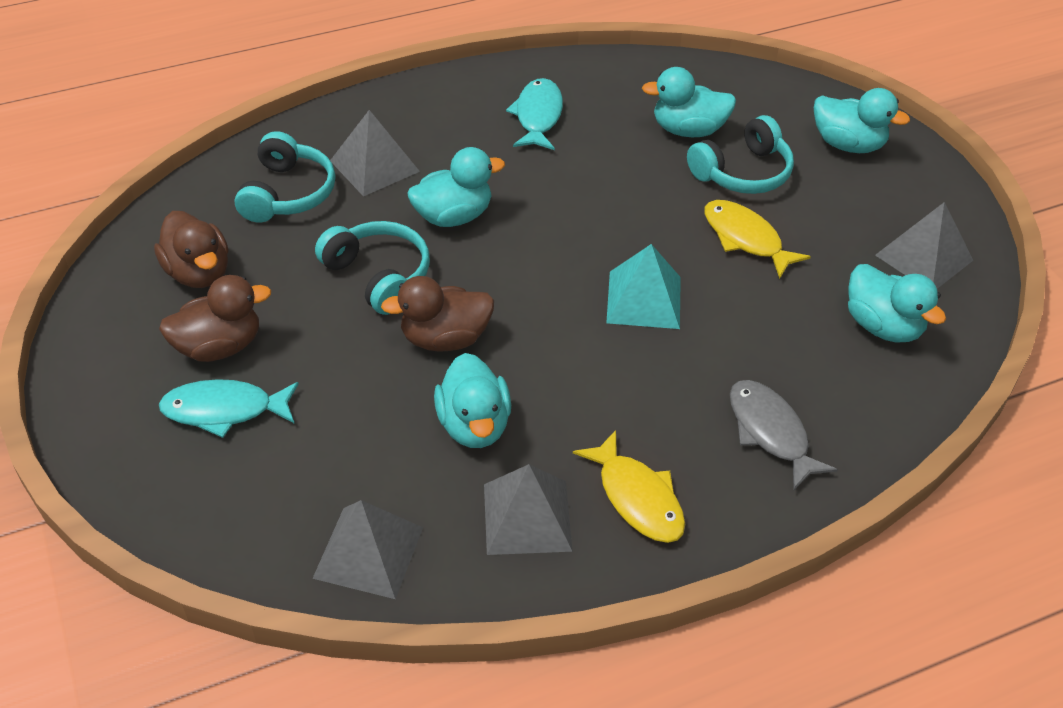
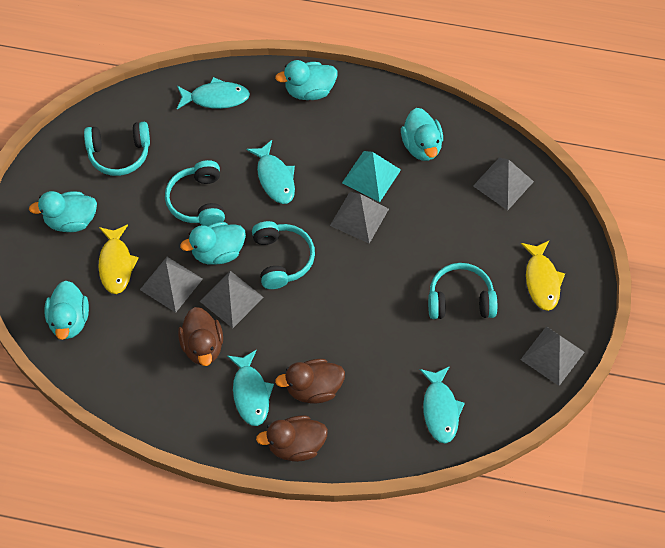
grey fish: [730,380,838,490] = 1 -> none = 0
grey pyramid: [312,500,423,599] [330,110,420,196] [484,464,573,555] [875,202,973,289] = 4 -> [140,257,203,313] [200,271,264,328] [330,192,389,244] [473,158,534,210] [520,326,585,386] = 5
turquoise fish: [159,379,299,438] [506,78,563,150] = 2 -> [177,77,250,109] [227,350,274,426] [246,140,295,204] [420,366,465,444] = 4
turquoise headphones: [235,131,336,223] [315,221,430,315] [687,115,794,194] = 3 -> [84,122,150,176] [165,160,225,226] [252,221,315,289] [428,263,497,319] = 4

